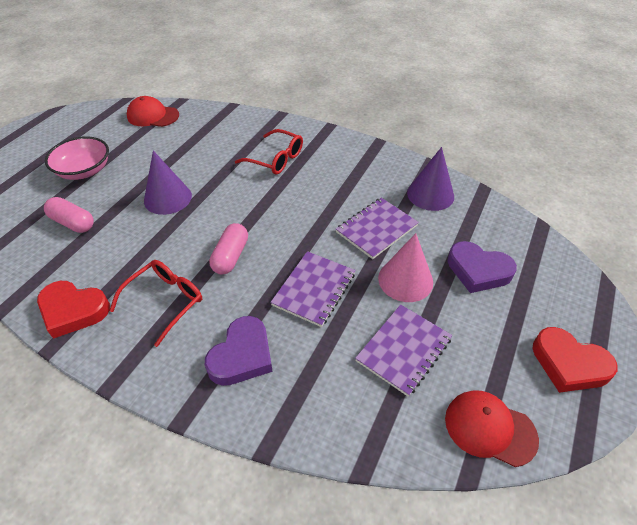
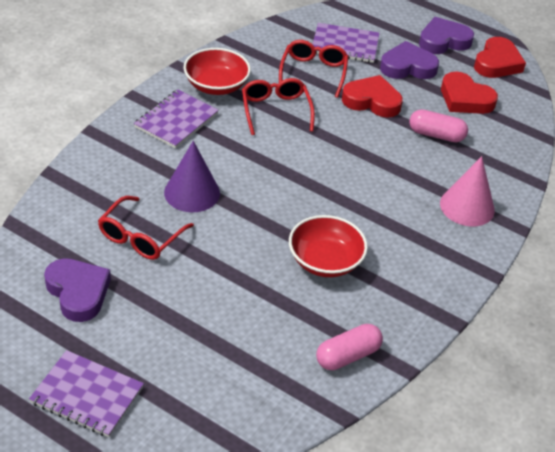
pink bowl: [45,136,109,180] = 1 -> none = 0
purple cone: [144,151,192,215] [407,147,454,211] = 2 -> [164,141,220,212] = 1
purple heart: [205,316,273,386] [447,241,517,293] = 2 -> [44,258,111,322] [380,41,439,79] [419,17,474,54] = 3
red bowl: none = 0 -> [183,48,251,95] [289,215,368,277] = 2
red cap: [127,96,179,127] [445,390,539,467] = 2 -> none = 0
red glasses: [109,260,202,347] [235,129,303,175] = 2 -> [98,196,194,260] [242,78,315,135] [279,40,348,98] = 3
red heart: [37,281,110,339] [532,327,618,393] = 2 -> [342,75,403,118] [441,72,498,114] [474,37,526,78] = 3

